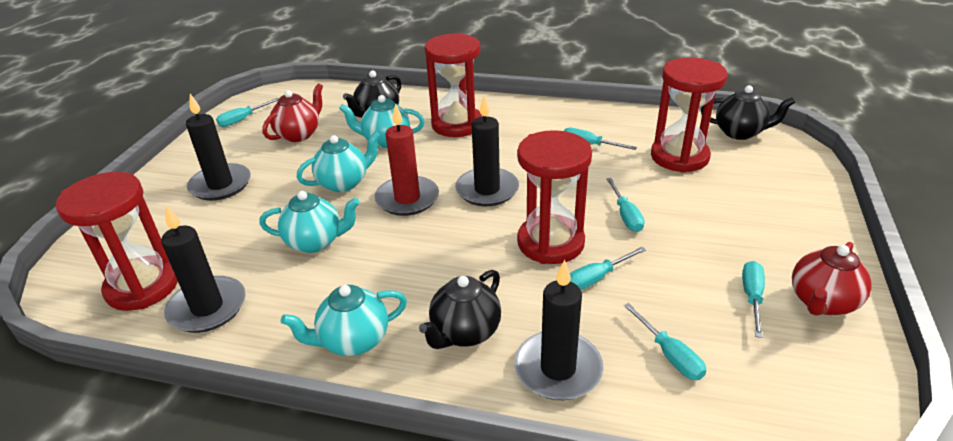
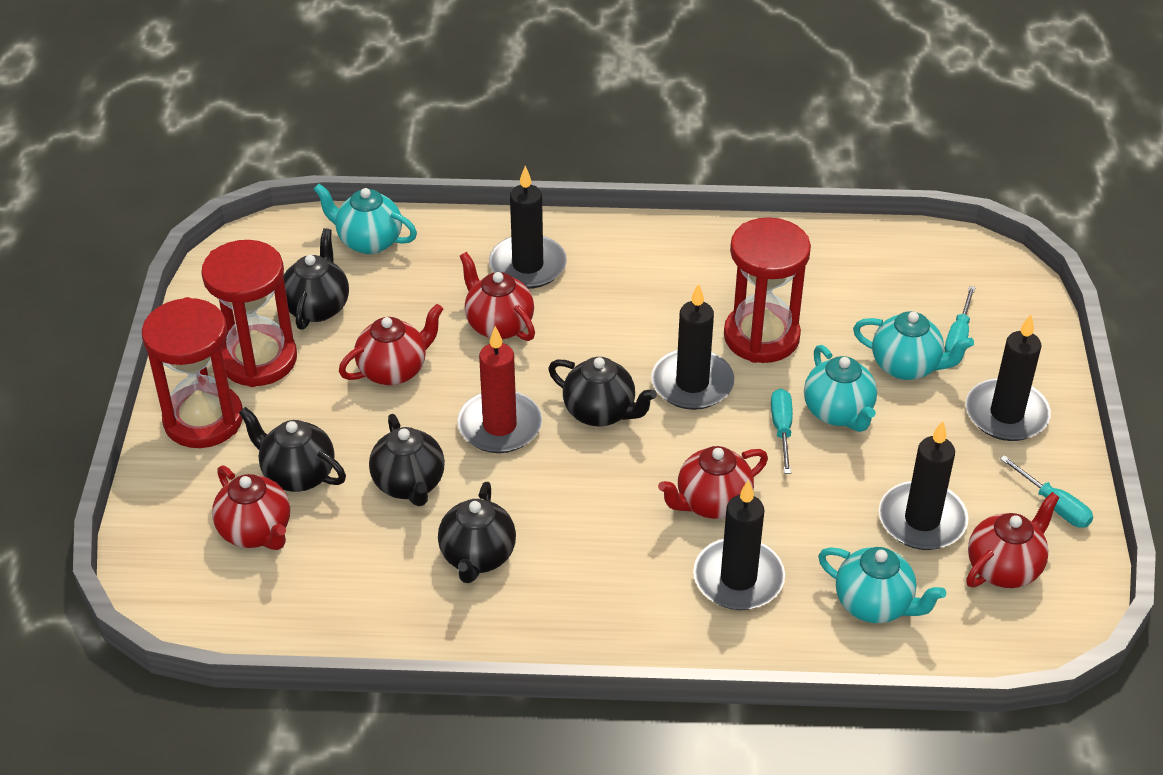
black candle: [161,205,246,333] [186,94,250,201] [455,96,519,206] [514,260,604,400] = 4 -> [489,166,567,289] [651,283,734,410] [693,480,785,610] [879,421,969,550] [966,314,1051,441] = 5
black teapot: [343,70,401,118] [419,270,501,349] [701,85,795,140] = 3 -> [239,407,346,492] [283,228,349,330] [369,414,445,506] [438,482,516,583] [548,357,657,426] = 5
red hourglass: [56,172,178,311] [424,33,483,137] [517,130,592,264] [651,57,727,173] = 4 -> [142,297,243,448] [201,240,297,387] [724,217,811,363] = 3
red teapot: [262,83,323,142] [792,242,872,316] = 2 -> [212,465,290,550] [339,304,443,386] [460,252,535,341] [658,446,768,519] [966,492,1060,588] = 5
turquoise screwdriver: [216,98,279,127] [564,128,637,150] [570,247,646,290] [606,178,645,232] [623,303,706,380] [742,261,765,338] = 6 -> [771,389,793,474] [944,286,976,353] [1000,455,1093,528] = 3

